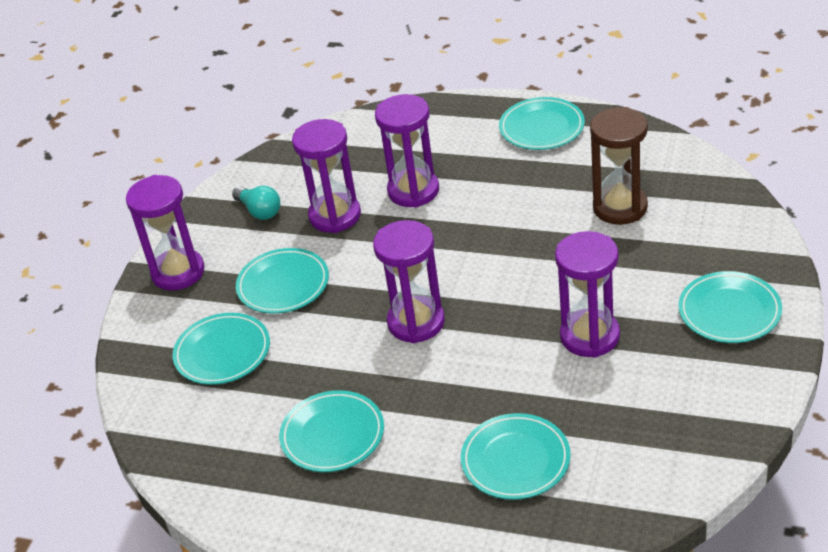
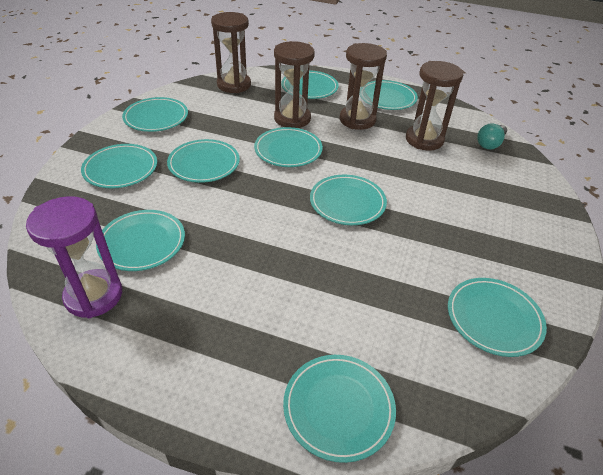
brown hourglass: [590,107,648,225] = 1 -> [211,12,251,93] [274,41,315,128] [340,43,387,130] [406,61,463,150] = 4
purple hourglass: [126,175,205,290] [292,119,361,233] [373,220,445,343] [375,94,439,208] [555,231,620,358] = 5 -> [26,196,122,318] = 1
turquoise plate: [173,313,270,385] [236,248,329,314] [279,390,384,472] [461,413,571,500] [499,97,585,150] [679,271,782,343] = 6 -> [81,144,157,189] [96,210,185,271] [122,97,188,132] [167,139,240,183] [254,127,323,167] [281,70,339,99] [283,355,396,463] [310,175,387,225] [365,80,418,110] [448,278,547,357] = 10

